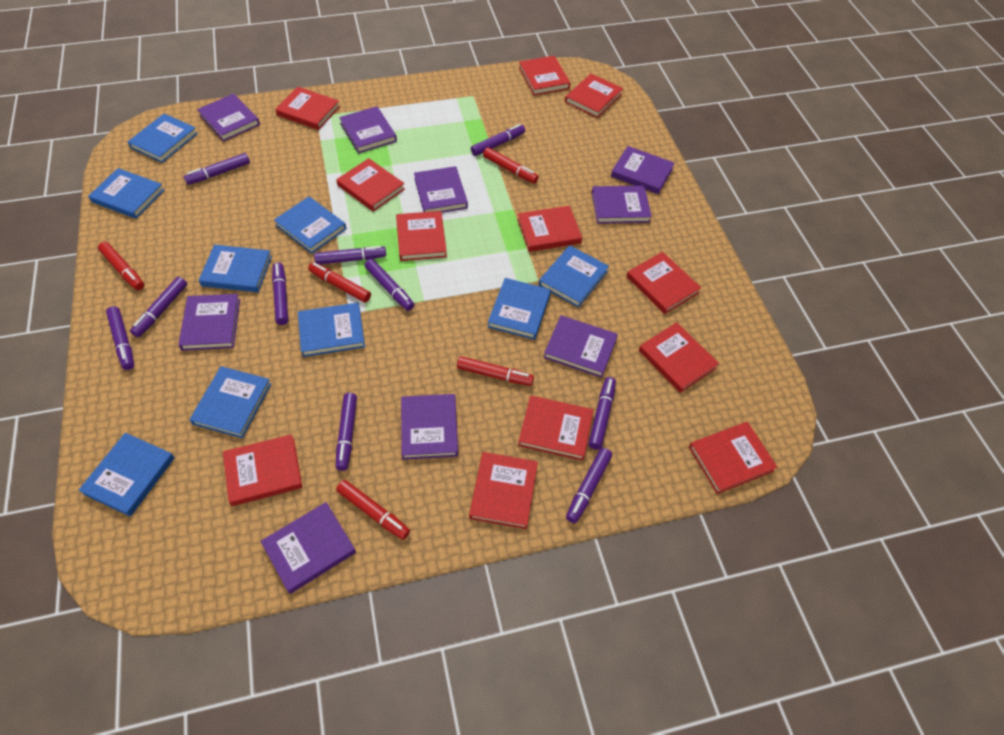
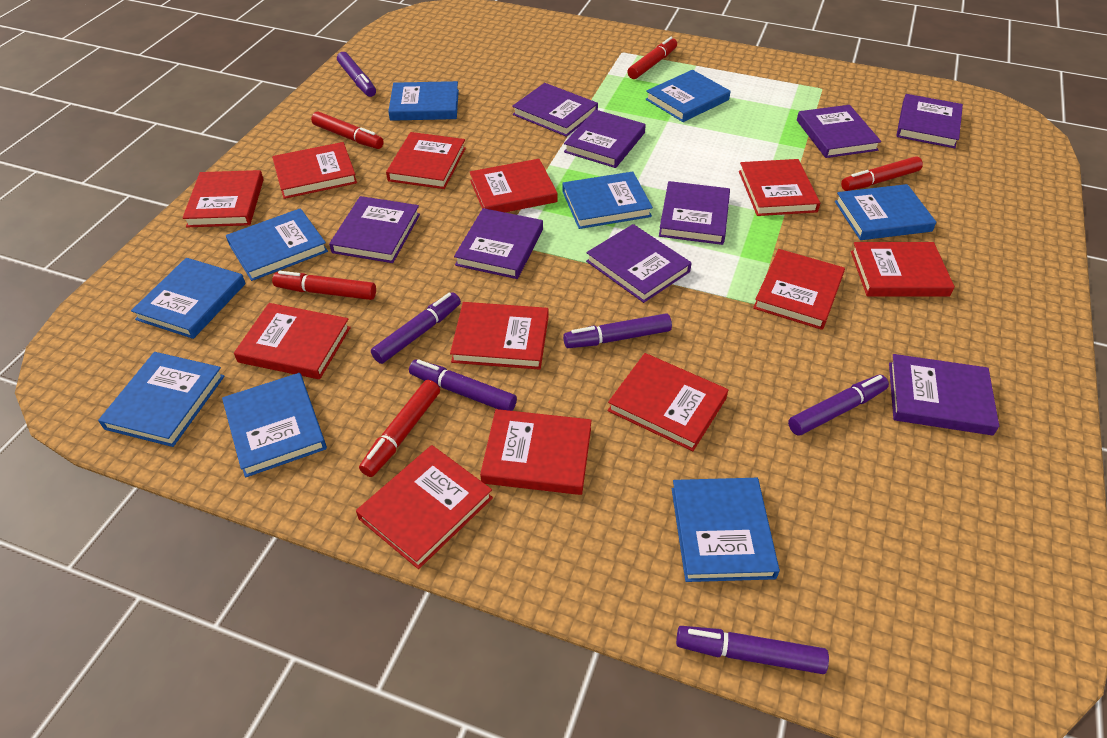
purple marker: [106,306,134,370] [130,277,187,337] [184,153,250,185] [272,262,288,325] [314,246,386,264] [336,393,357,471] [365,259,414,311] [471,124,525,156] [566,448,612,523] [588,377,616,450] = 10 -> [337,52,376,97] [371,292,461,364] [409,359,517,411] [563,313,672,348] [676,626,829,674] [788,375,889,436] = 6

